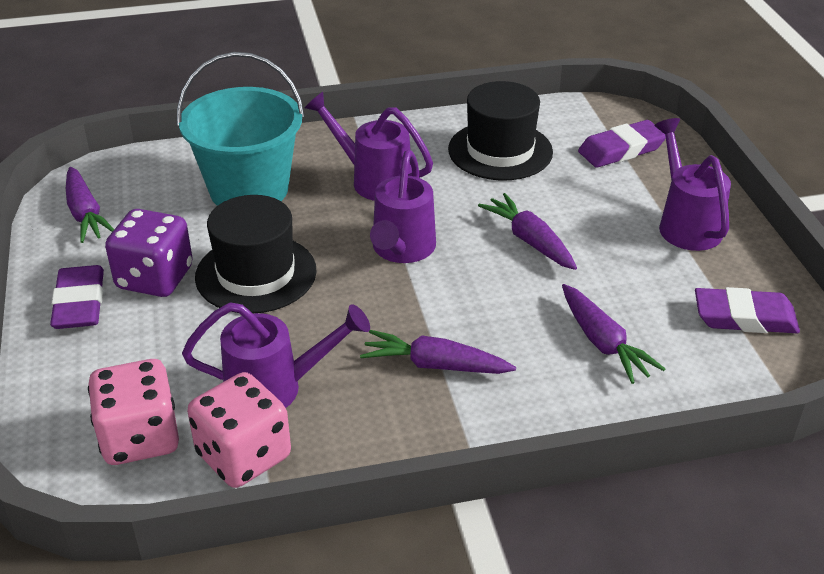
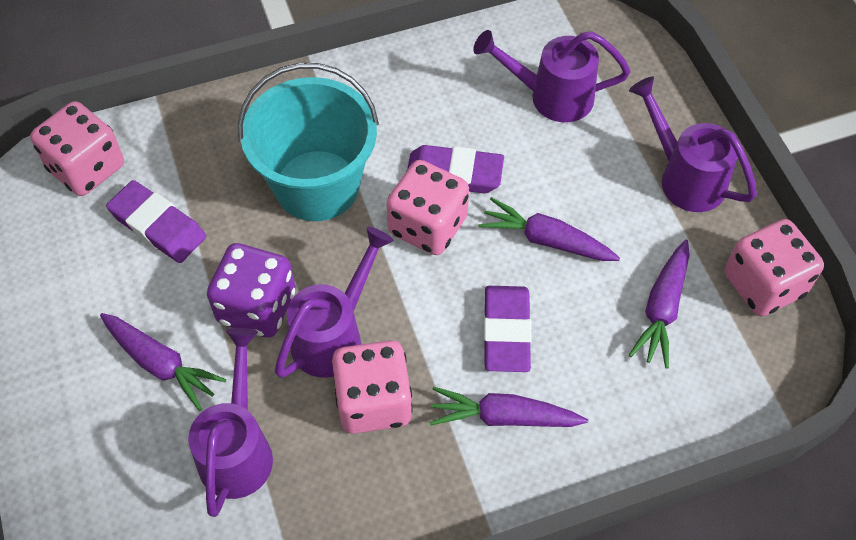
black hat: [195,195,317,313] [448,81,553,180] = 2 -> none = 0
pink dice: [88,359,179,465] [187,372,291,488] = 2 -> [30,101,124,196] [332,340,413,434] [386,160,469,255] [725,219,824,316] = 4

